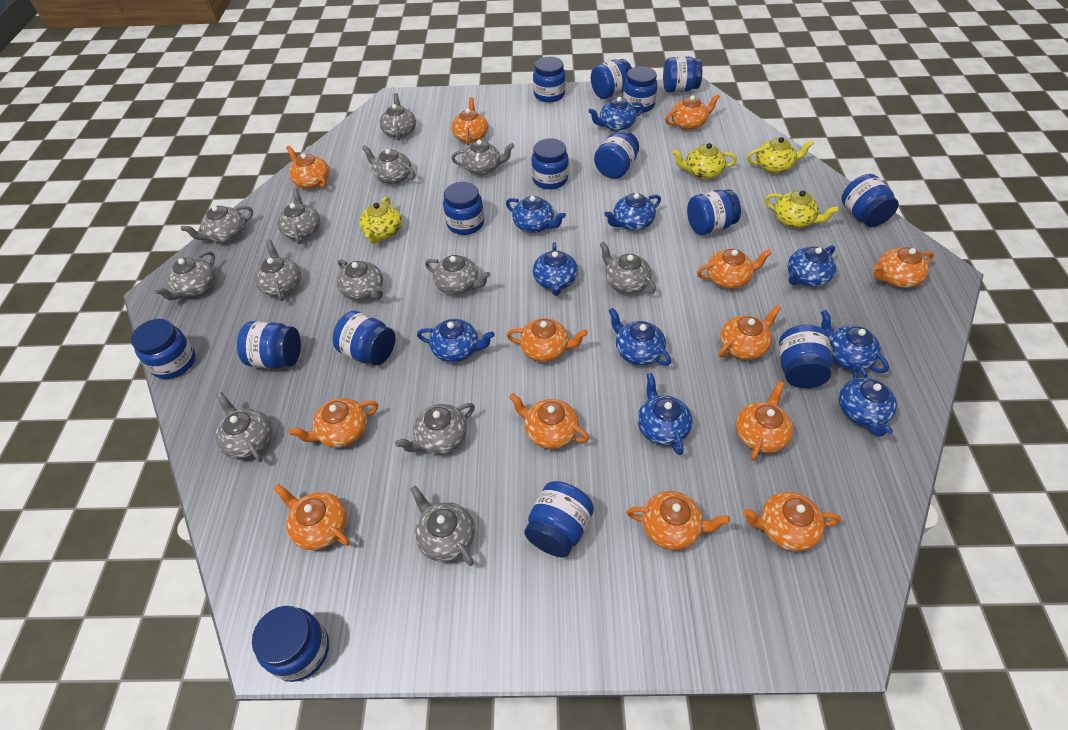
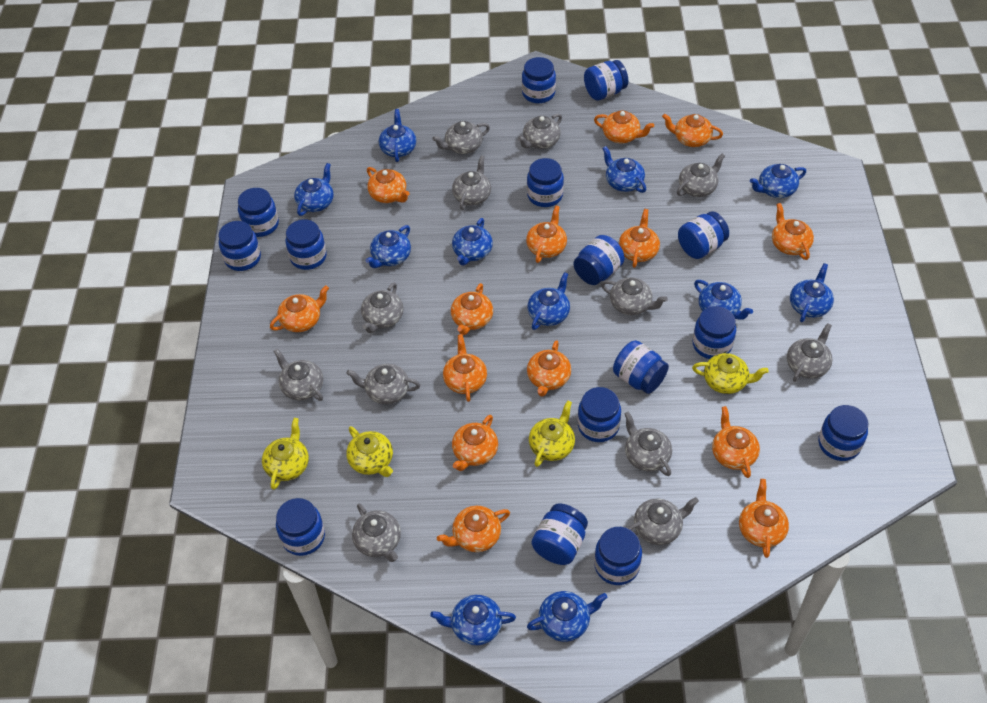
blue teapot: [417,319,495,362] [506,196,566,233] [533,242,578,296] [588,97,644,131] [604,193,661,230] [608,308,671,366] [637,373,692,455] [788,245,836,287] [821,310,889,373] [838,366,897,437] = 10 -> [294,163,334,216] [365,225,411,268] [379,109,416,162] [430,595,516,645] [452,218,493,266] [527,272,570,330] [527,591,607,642] [602,146,646,193] [694,280,753,320] [750,164,806,198] [790,263,834,322] = 11
grey teapot: [154,251,215,300] [181,206,253,242] [215,392,272,462] [254,240,301,301] [277,187,321,244] [337,259,383,301] [362,145,415,184] [380,93,416,140] [395,403,475,454] [410,486,475,566] [425,255,490,295] [451,140,514,175] [599,241,656,294] = 13 -> [273,349,323,401] [346,364,420,404] [352,503,401,562] [361,283,403,333] [432,121,490,154] [452,156,491,210] [518,114,562,149] [601,277,668,315] [624,411,672,476] [628,497,699,545] [677,153,725,197] [787,323,833,382] = 12
orange teapot: [273,484,350,550] [286,146,329,189] [289,398,378,448] [452,97,488,146] [506,318,588,362] [509,393,589,449] [626,491,730,550] [665,94,720,130] [697,249,772,289] [719,305,781,360] [736,381,793,461] [743,492,841,552] [874,247,934,288] = 13 -> [270,285,329,332] [367,167,410,203] [437,506,510,552] [443,334,487,402] [451,283,493,335] [452,415,498,471] [526,206,567,263] [527,340,571,397] [594,110,654,143] [619,209,660,268] [662,114,723,147] [712,406,760,478] [739,479,789,558] [772,203,814,260] = 14

